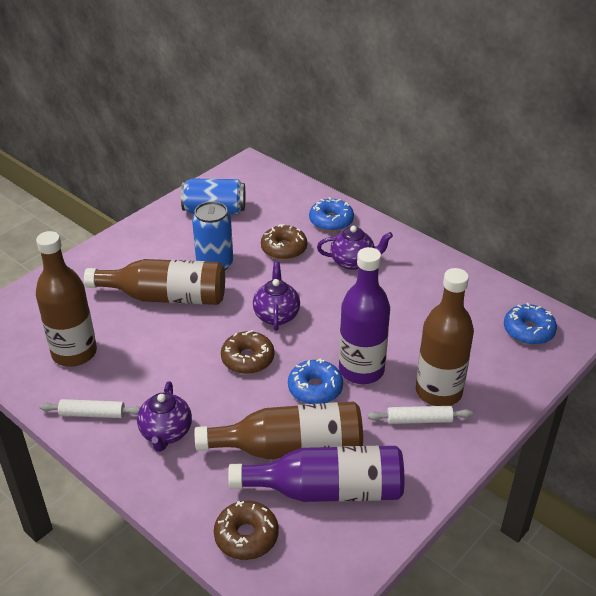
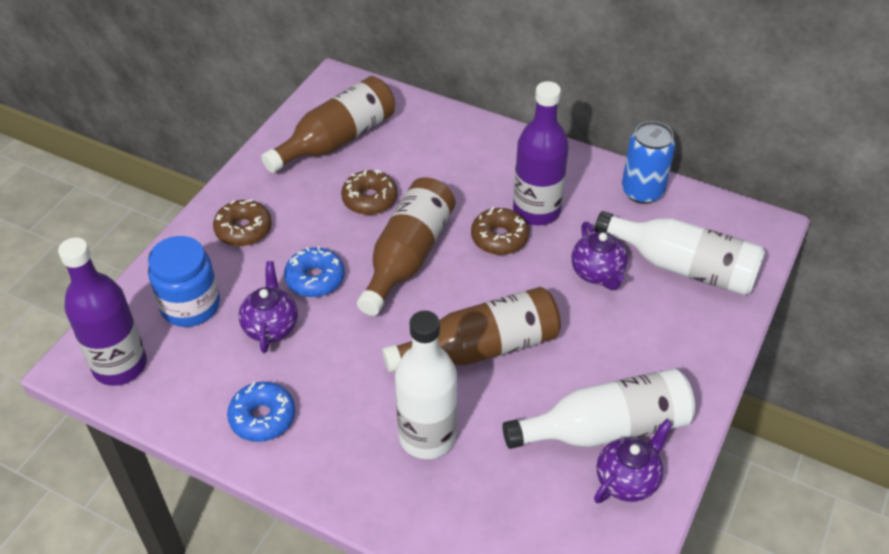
blue can: [181,179,245,214] [192,201,233,270] = 2 -> [622,121,675,204] = 1
blue donut: [288,359,343,404] [309,197,354,231] [504,303,557,345] = 3 -> [227,382,295,442] [284,246,345,297] = 2
blue jar: none = 0 -> [148,236,220,327] = 1
brown bottle: [36,231,97,367] [84,259,225,305] [195,401,363,459] [416,268,474,406] = 4 -> [261,76,395,173] [357,177,455,316] [382,287,561,373] = 3
white bottle: none = 0 -> [395,311,457,459] [503,369,695,449] [595,211,765,295] = 3
white rolling pin: [40,399,140,418] [368,406,473,424] = 2 -> none = 0

